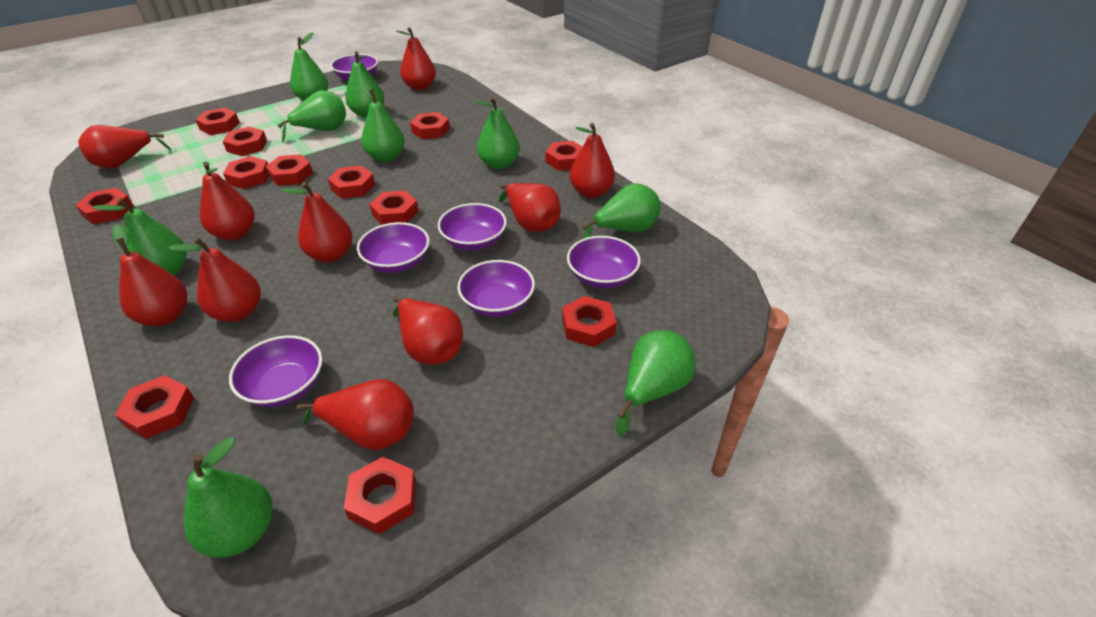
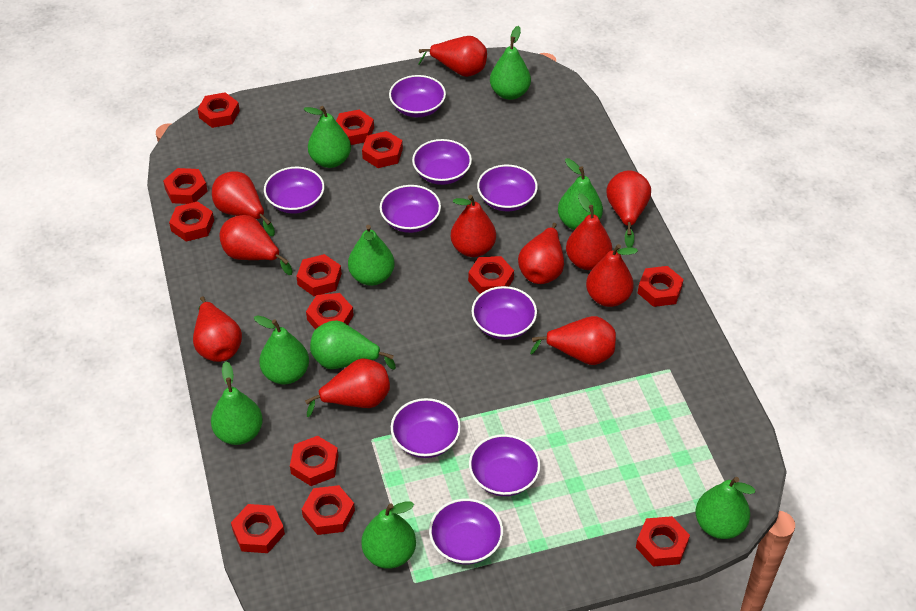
purple bowl: [229,335,322,407] [330,54,378,80] [357,222,429,273] [438,203,507,250] [457,260,535,317] [567,236,641,288] = 6 -> [264,167,324,214] [380,185,441,233] [389,75,446,117] [391,398,461,458] [412,139,472,185] [429,499,503,564] [469,434,541,496] [471,286,537,340] [477,165,538,211] = 9
red nut: [75,188,133,224] [115,375,194,439] [195,108,240,135] [223,127,267,156] [223,156,269,189] [265,154,313,186] [328,165,375,199] [344,457,416,534] [370,191,418,225] [410,112,450,139] [546,141,583,171] [562,296,617,347] = 12 -> [163,168,208,204] [169,201,214,242] [198,92,240,128] [231,504,285,553] [290,436,338,486] [296,254,342,296] [302,485,355,535] [306,293,354,329] [336,110,374,145] [362,131,403,168] [468,256,514,294] [636,516,690,567] [638,266,684,307] = 13
red pear: [78,125,171,169] [112,224,187,326] [168,237,261,322] [200,162,255,240] [281,182,352,263] [296,379,413,450] [393,296,463,365] [396,27,436,90] [499,183,561,232] [570,123,615,198] = 10 -> [193,296,242,362] [212,172,275,236] [220,215,293,275] [305,358,390,417] [418,36,487,77] [451,195,496,257] [518,223,564,284] [530,316,616,365] [566,193,612,270] [586,244,638,307] [606,170,651,248] = 11

